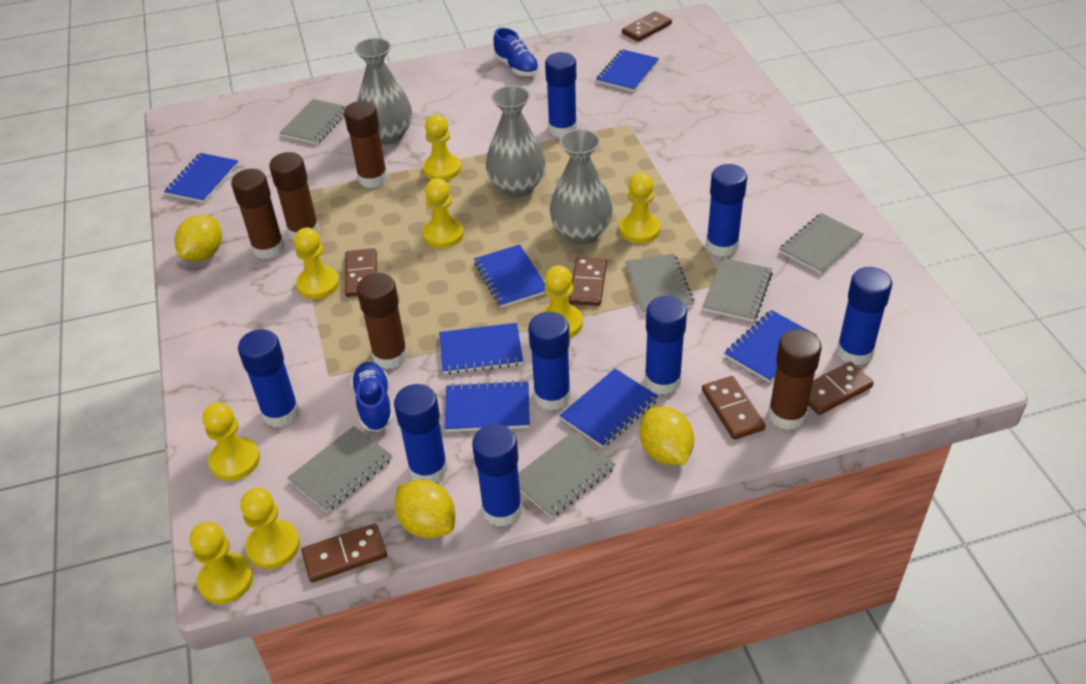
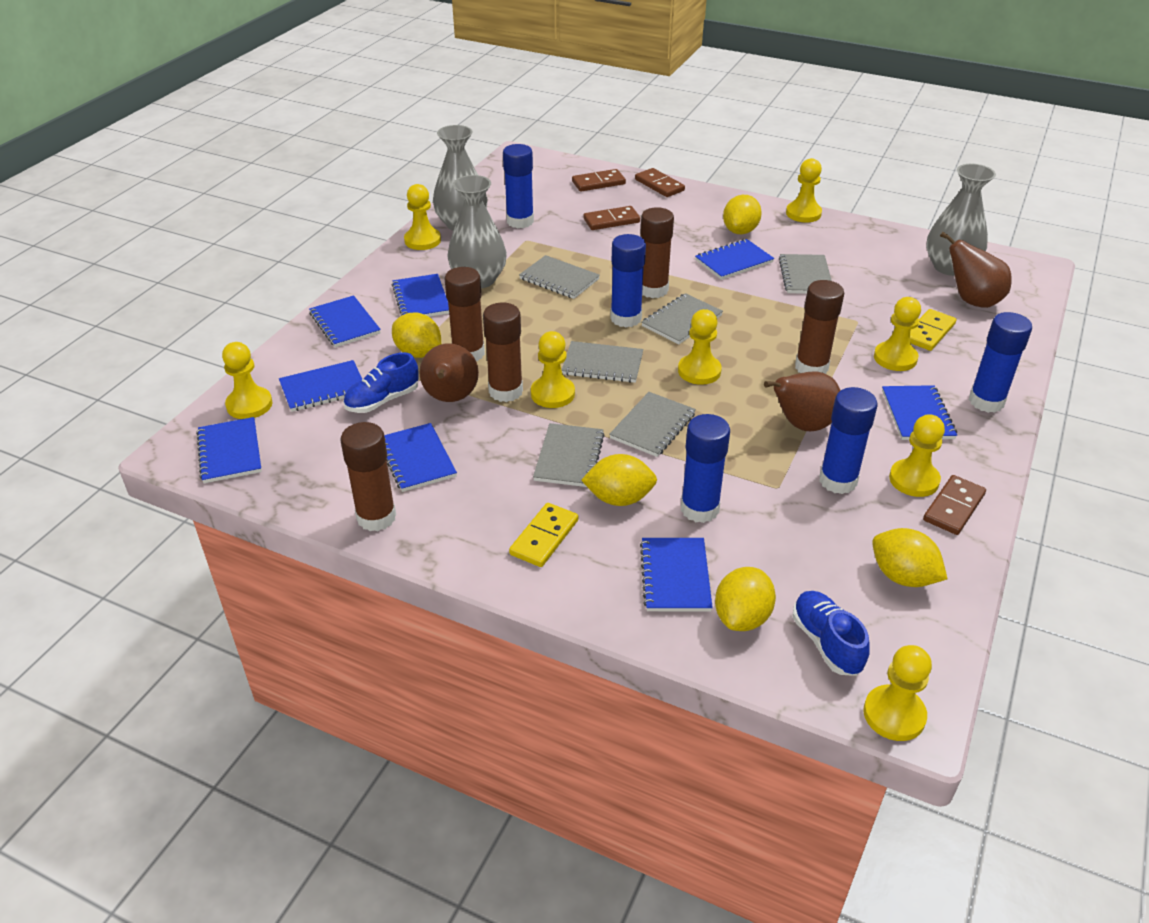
blue glue stick: [238,329,300,427] [394,384,448,482] [472,424,522,527] [528,312,571,411] [545,52,577,137] [645,296,687,395] [706,164,747,257] [836,267,892,365] = 8 -> [503,144,534,228] [610,234,646,328] [681,414,730,523] [819,387,878,494] [969,312,1032,413] = 5
blue notebook: [164,153,239,203] [439,323,523,374] [444,380,530,432] [474,244,546,308] [560,369,658,448] [596,49,659,92] [725,310,817,383] = 7 -> [196,417,262,483] [279,360,362,412] [309,295,381,347] [384,423,457,492] [392,274,449,317] [640,538,713,611] [695,239,774,280] [882,385,957,440] = 8
brown domino: [301,524,387,583] [345,248,377,297] [569,257,607,306] [622,11,672,42] [702,376,766,440] [808,361,873,415] = 6 -> [572,169,626,192] [583,206,640,230] [635,168,685,197] [923,475,986,535] = 4
brown pear: none = 0 -> [419,343,479,402] [764,372,841,431] [940,232,1012,308] = 3
yellow domino: none = 0 -> [509,503,578,567] [910,309,957,351] = 2
yellow lemon: [174,215,222,261] [395,480,455,539] [640,407,694,465] = 3 -> [392,313,441,358] [581,454,657,506] [715,567,776,631] [723,195,762,234] [872,528,947,587] = 5

